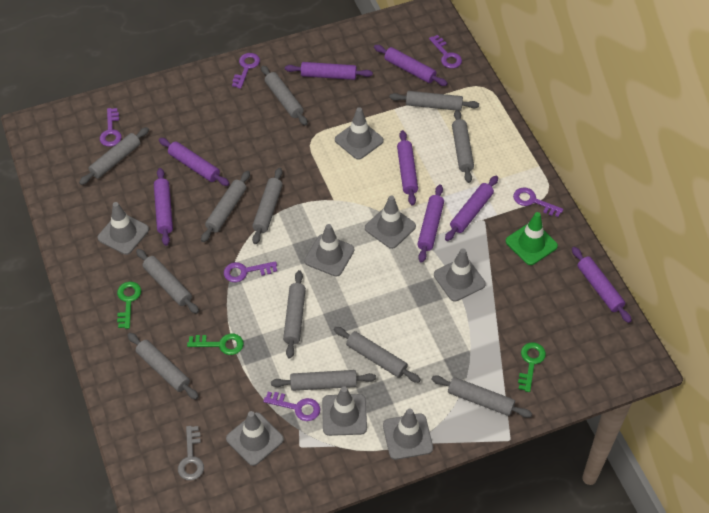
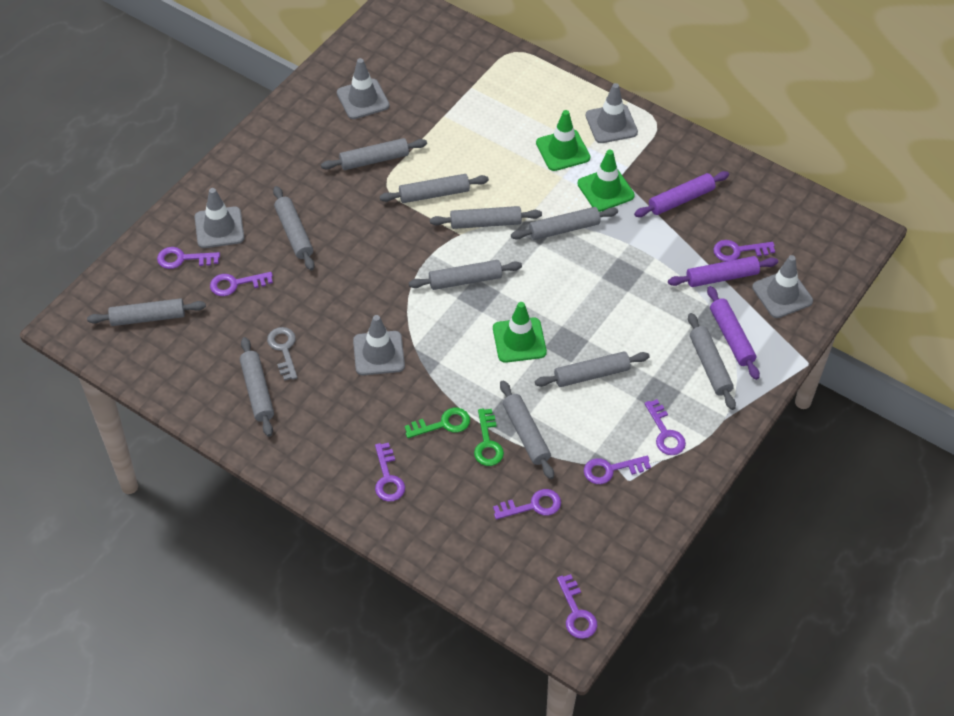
green key: [117,282,141,329] [187,334,244,355] [518,342,546,392] = 3 -> [404,408,470,438] [474,409,504,466] = 2
green traffic cone: [506,212,558,265] = 1 -> [493,302,547,363] [536,110,590,171] [577,150,635,212] = 3
grey rolling pin: [79,127,149,185] [128,333,199,400] [136,249,199,314] [201,171,250,242] [252,168,283,244] [261,66,308,126] [271,370,376,391] [283,270,306,359] [334,327,421,383] [390,91,479,111] [431,375,532,418] [452,110,474,183] = 12 -> [87,298,206,326] [240,337,274,437] [273,186,315,270] [321,138,427,170] [380,174,489,203] [409,260,522,290] [430,206,542,229] [500,380,554,479] [511,207,618,240] [535,352,650,387] [688,313,736,410] = 11
grey traffic cone: [97,202,149,255] [226,411,284,466] [304,224,354,277] [322,386,367,436] [335,107,384,160] [365,195,416,249] [383,409,433,460] [434,249,486,302] = 8 -> [195,188,244,248] [337,58,390,119] [353,315,405,375] [586,83,638,143] [752,255,813,318] = 5
purple key: [100,108,122,147] [224,261,277,282] [232,53,260,89] [263,392,320,421] [429,35,462,68] [513,187,563,217] = 6 -> [157,247,220,269] [210,272,273,296] [375,443,405,502] [493,489,561,520] [557,574,597,639] [584,456,651,484] [644,399,686,455] [713,240,775,262] = 8
purple rolling pin: [154,168,173,246] [159,138,230,186] [285,62,373,80] [374,45,448,86] [397,130,418,205] [417,184,444,263] [445,176,498,241] [572,247,632,323] = 8 -> [634,171,729,217] [668,256,778,287] [707,286,760,380] = 3

